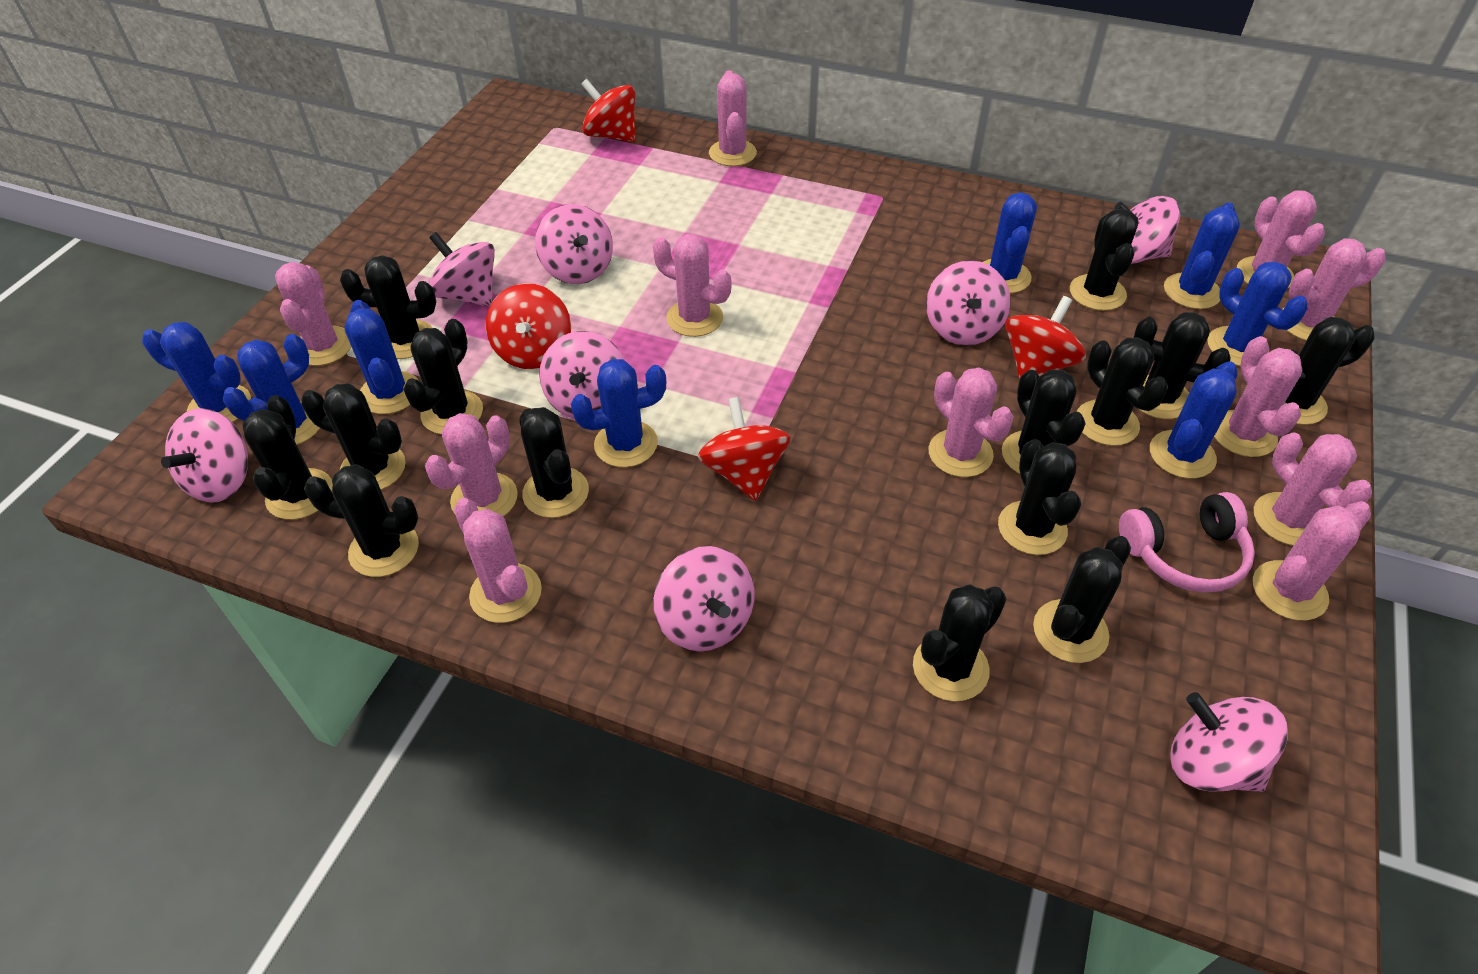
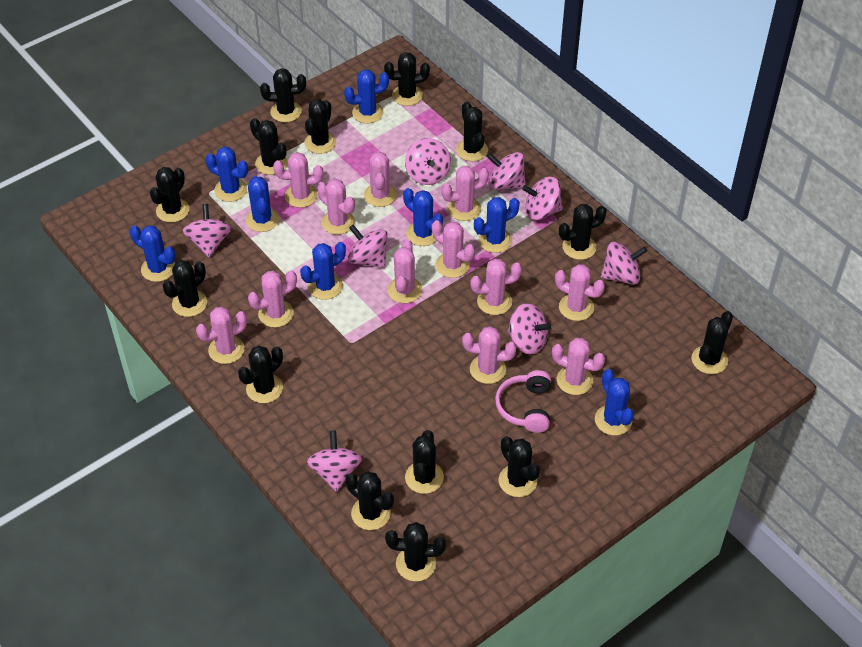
pink cactus: [275,262,351,366] [425,413,518,517] [454,498,542,623] [653,234,731,337] [709,70,757,166] [928,367,1014,477] [1214,336,1302,457] [1237,190,1325,288] [1253,501,1371,621] [1254,432,1372,546] [1282,238,1386,341] = 11 -> [196,307,247,364] [248,271,297,328] [273,152,323,208] [317,179,355,235] [364,151,397,207] [387,239,422,303] [432,220,475,278] [442,166,489,221] [462,326,516,384] [470,258,522,315] [552,338,605,395] [555,264,605,321] = 12
red spinning top: [486,283,571,369] [581,79,636,142] [698,397,791,501] [1005,296,1086,381] = 4 -> none = 0

